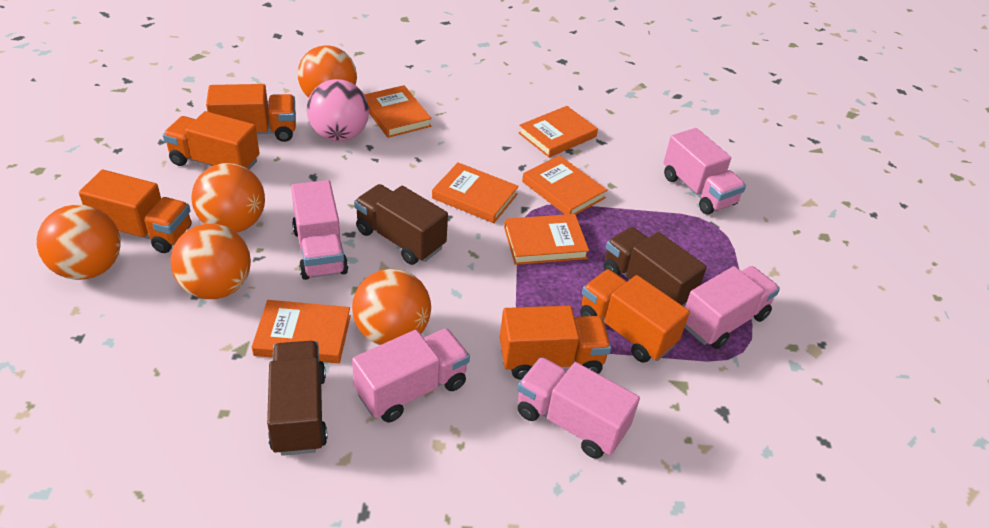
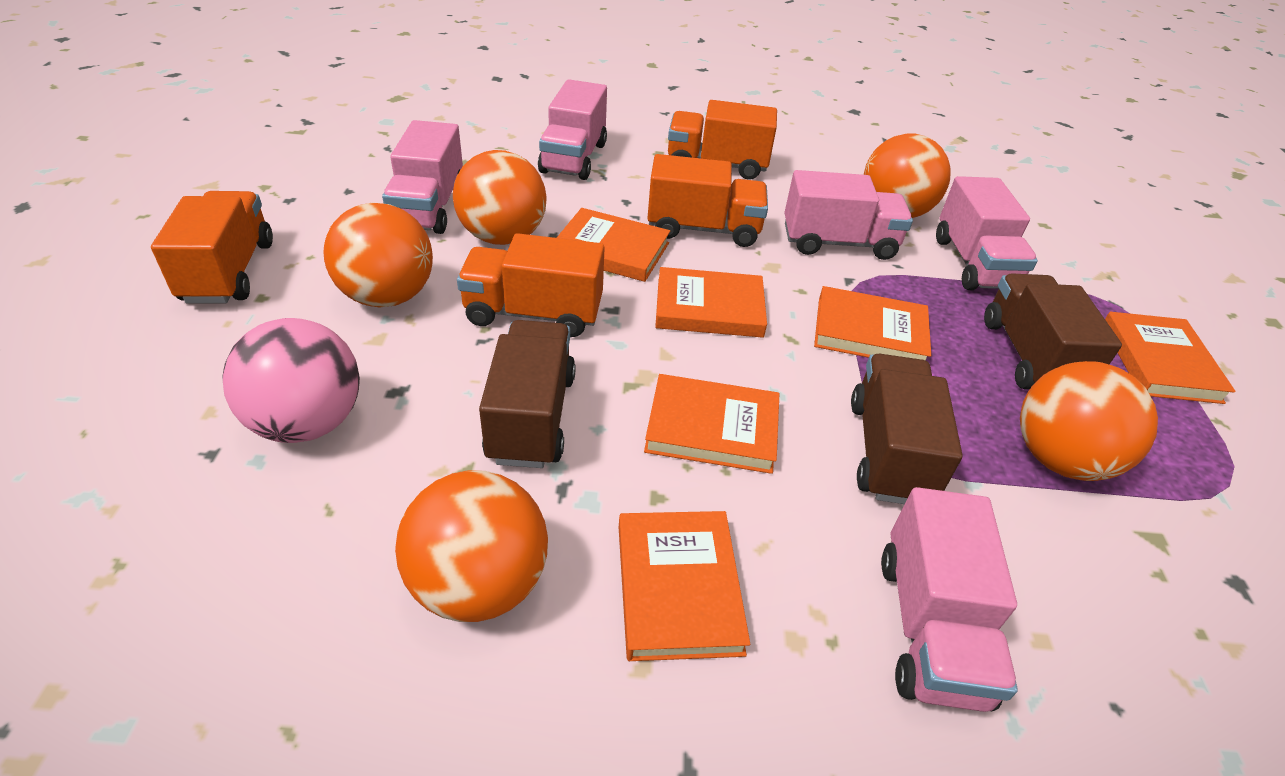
orange truck: [79,170,191,253] [163,111,259,170] [206,84,296,142] [500,306,611,380] [580,269,690,363] = 5 -> [151,191,273,303] [457,233,605,337] [647,154,768,247] [668,100,777,180] = 4

